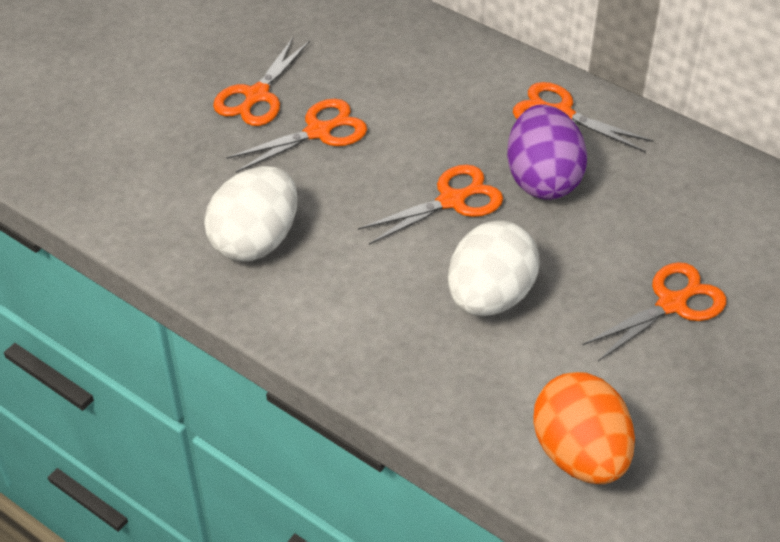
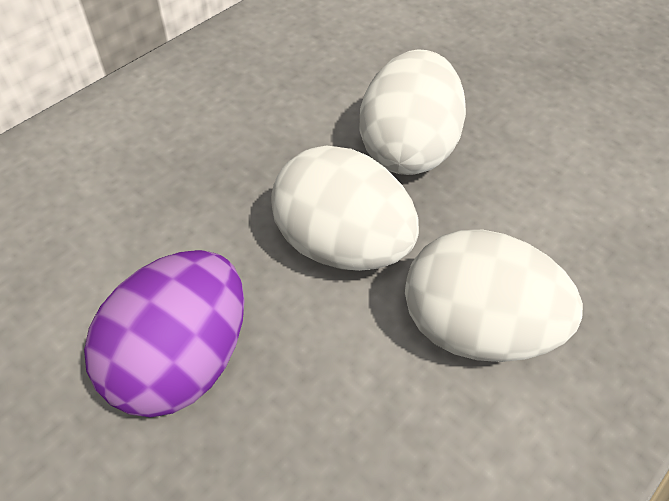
orange egg: [533,372,635,484] = 1 -> none = 0
orange scissors: [213,36,310,126] [226,99,367,172] [358,165,503,245] [513,82,654,153] [583,262,726,361] = 5 -> none = 0
white egg: [204,166,298,262] [448,221,540,316] = 2 -> [271,145,419,271] [360,49,466,175] [405,230,583,362] = 3

